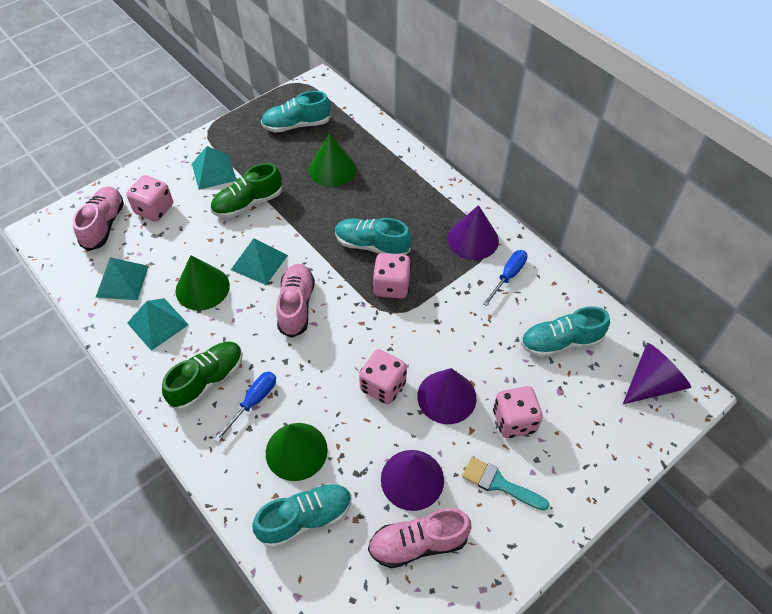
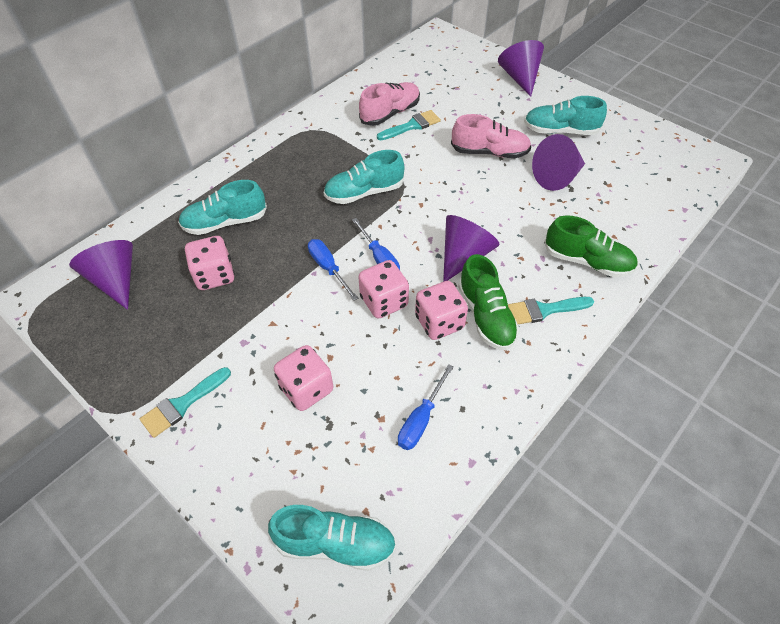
blue screwdriver: [214,371,276,442] [483,250,528,306] = 2 -> [308,239,358,301] [352,218,400,270] [398,364,454,450] = 3
green cone: [175,255,230,311] [266,423,328,481] [309,134,356,187] = 3 -> none = 0
pink shoe: [73,187,124,251] [276,264,315,338] [368,508,472,568] = 3 -> [359,82,420,126] [451,114,531,158] = 2
turquoise brush: [462,457,549,511] = 1 -> [140,367,231,438] [377,110,441,140] [508,297,594,324] = 3
turquoise pyramid: [95,257,149,300] [127,298,189,351] [192,146,236,190] [231,238,288,285] = 4 -> none = 0

